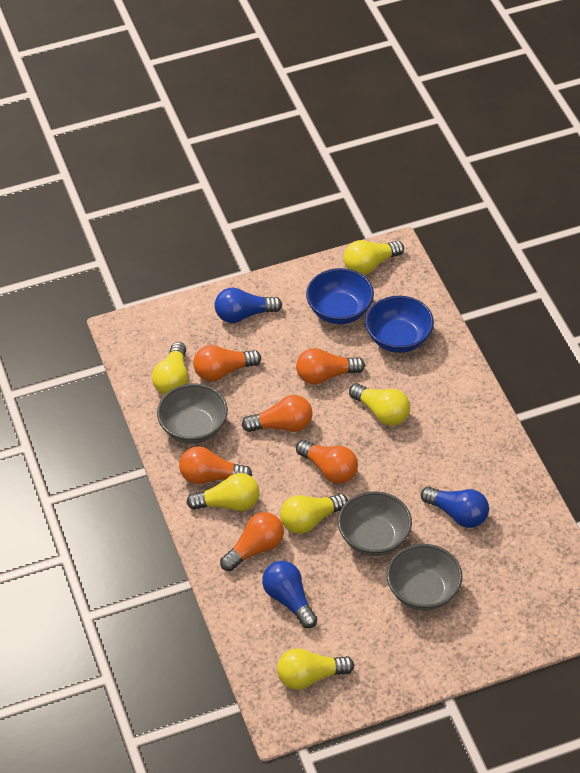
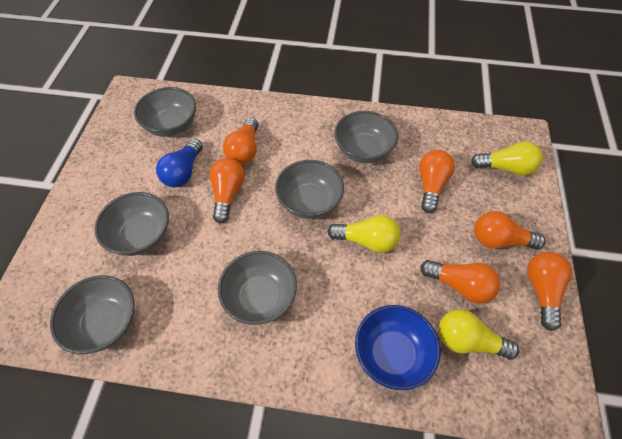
blue bowl: [306,268,374,324] [365,296,434,353] = 2 -> [355,305,441,390] = 1
blue light bulb: [215,288,282,323] [262,561,318,628] [421,486,489,528] = 3 -> [156,139,203,187] = 1
grey bowl: [157,384,228,444] [338,491,412,556] [387,544,462,611] = 3 -> [50,275,135,354] [94,192,169,256] [134,87,196,137] [218,251,297,325] [275,160,344,219] [334,111,398,163] = 6
yellow light bulb: [152,342,188,395] [186,473,259,511] [277,648,354,690] [280,493,348,534] [343,240,404,275] [349,383,410,426] = 6 -> [328,215,400,253] [439,309,519,359] [471,141,543,176] = 3

